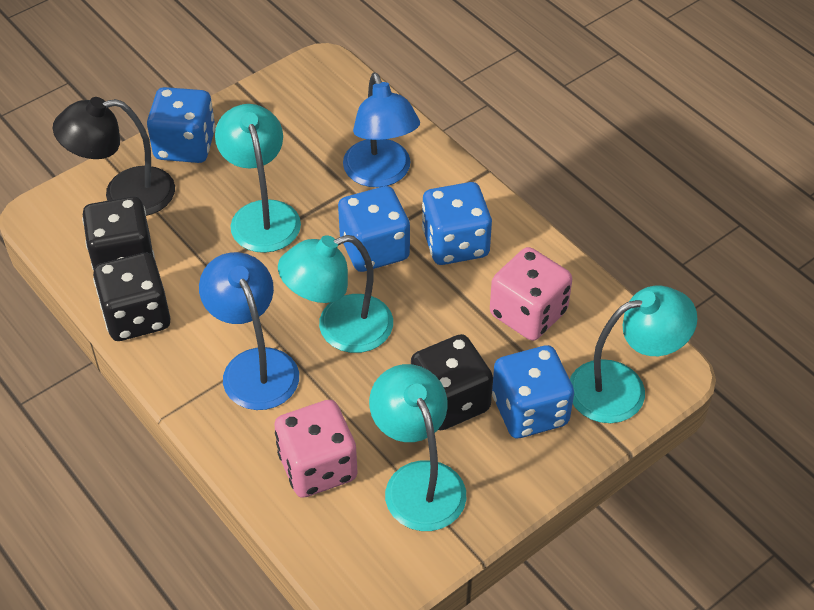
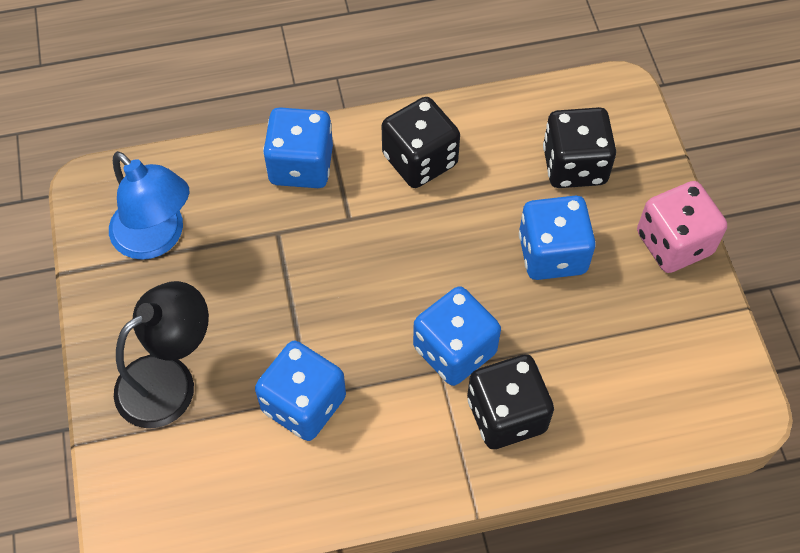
blue lamp: [199,252,299,410] [343,72,420,187] = 2 -> [109,151,189,260] = 1
pink dice: [274,400,358,498] [490,247,572,341] = 2 -> [637,181,727,273] = 1
turquoise lamp: [215,104,301,253] [278,235,393,353] [369,364,466,531] [570,286,697,423] = 4 -> none = 0

